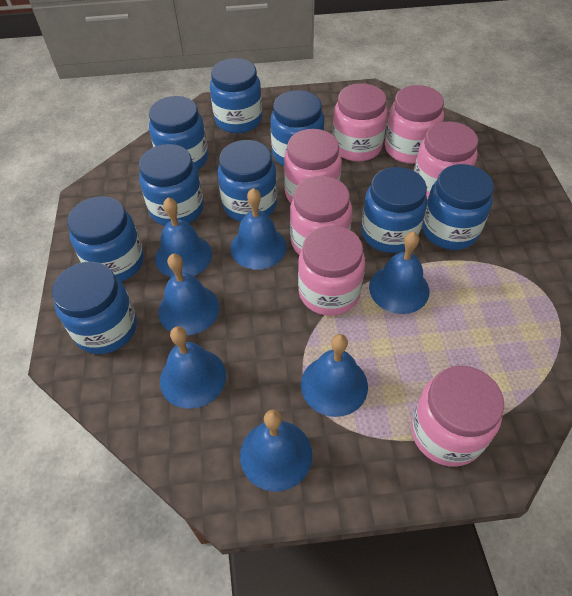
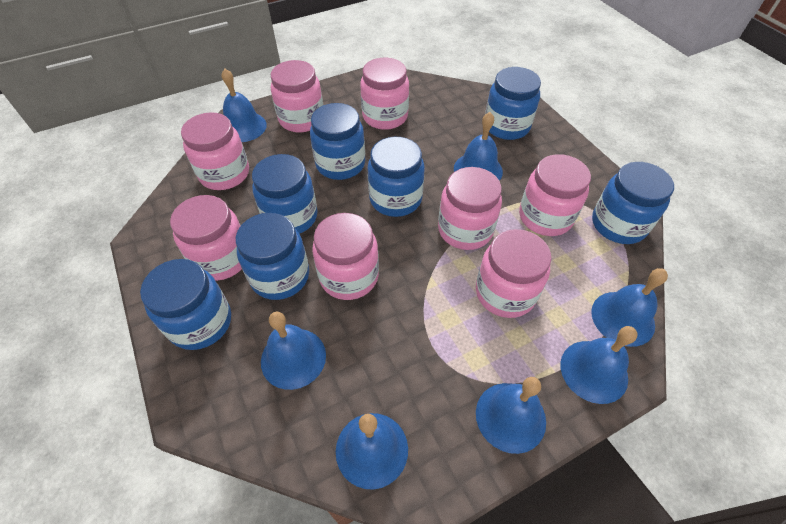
blue jar: [52,262,137,354] [67,196,144,282] [139,144,204,226] [149,96,208,170] [210,58,262,133] [218,140,277,222] [270,90,324,166] [361,167,427,253] [422,164,494,250] = 9 -> [140,259,231,350] [236,213,309,300] [252,154,318,234] [310,103,365,180] [367,137,425,217] [485,67,541,140] [592,162,674,244] = 7
pink jar: [284,129,342,203] [290,176,352,255] [298,225,365,316] [332,83,388,162] [385,85,444,164] [411,365,504,466] [414,121,478,200] = 7 -> [170,195,242,281] [181,112,249,190] [271,60,323,132] [312,213,379,300] [360,58,409,130] [438,167,502,250] [476,229,552,318] [519,154,591,236] = 8

